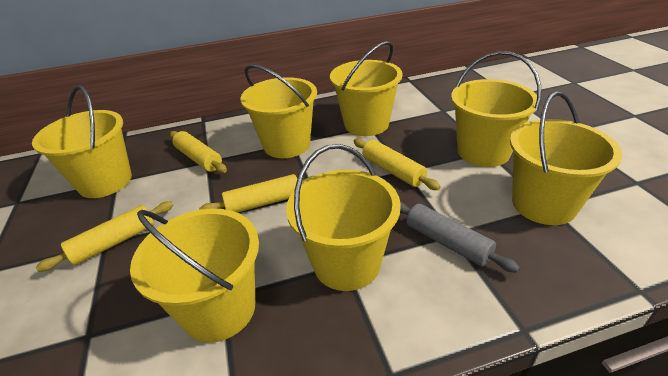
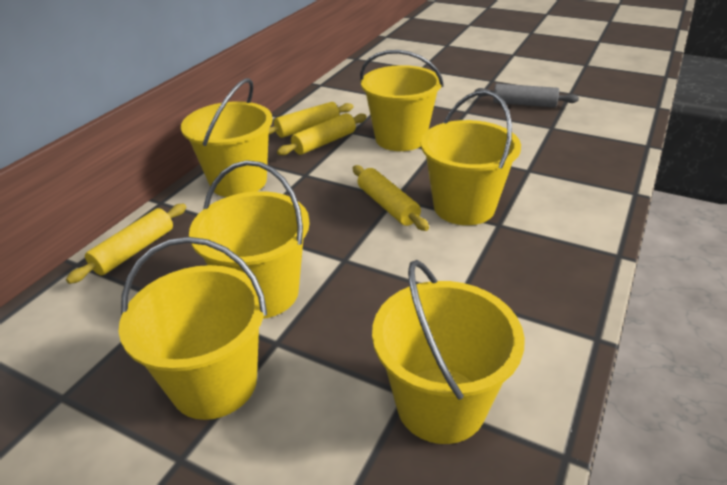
yellow bucket: [32,85,132,198] [130,208,259,343] [240,64,317,158] [286,144,401,291] [330,41,403,136] [451,51,541,167] [510,91,622,225] = 7 -> [119,237,267,420] [181,78,273,197] [189,160,310,319] [360,50,444,151] [372,260,525,444] [421,90,521,225] = 6

